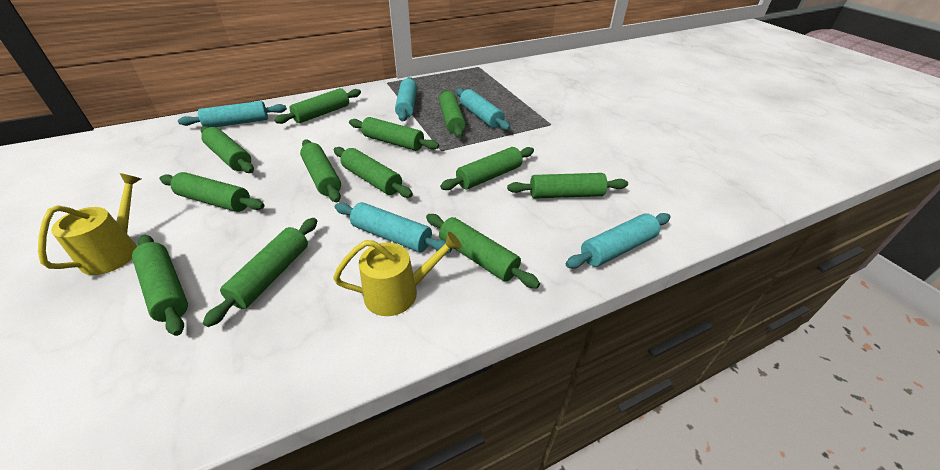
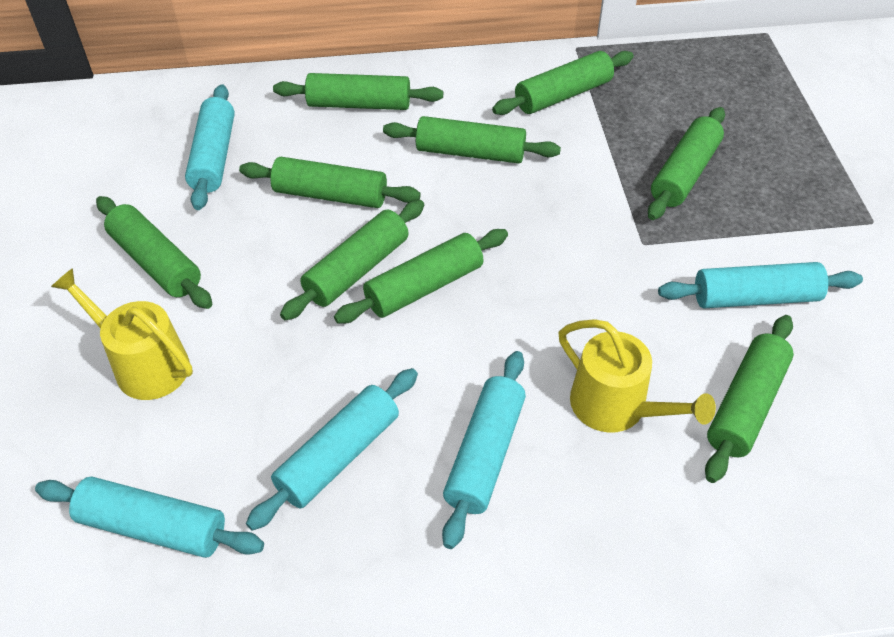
green rolling pin: [132,235,188,336] [159,172,264,212] [201,126,254,173] [203,218,317,327] [274,88,361,124] [300,139,341,203] [334,147,413,198] [349,117,439,151] [426,214,540,288] [439,90,466,138] [440,147,534,190] [507,173,628,199] = 12 -> [96,196,212,309] [239,157,421,208] [273,73,443,110] [280,200,424,320] [334,229,508,323] [383,116,561,163] [492,51,634,115] [648,107,725,220] [705,315,794,483] = 9

